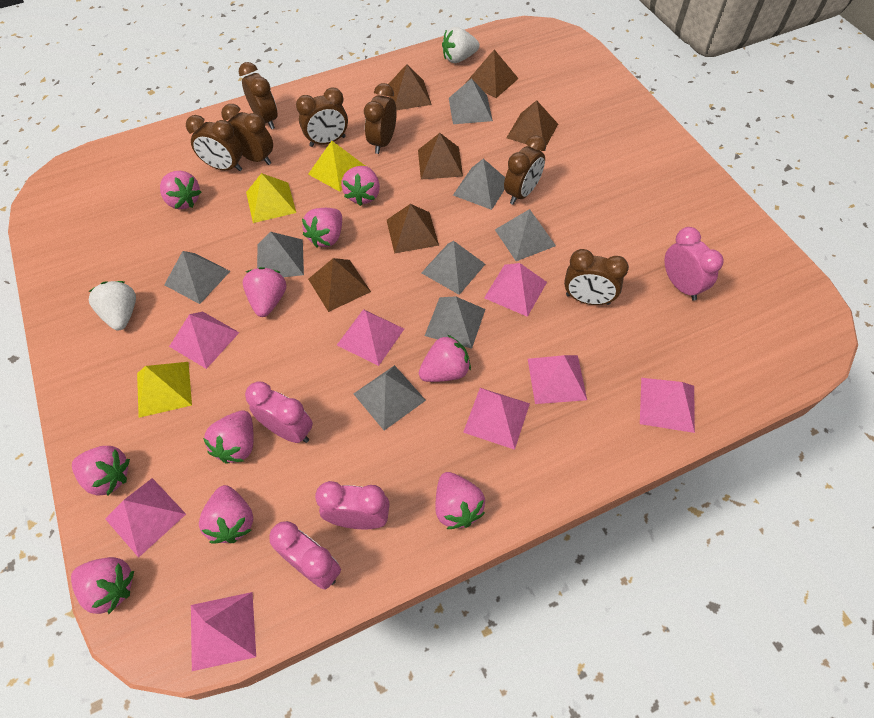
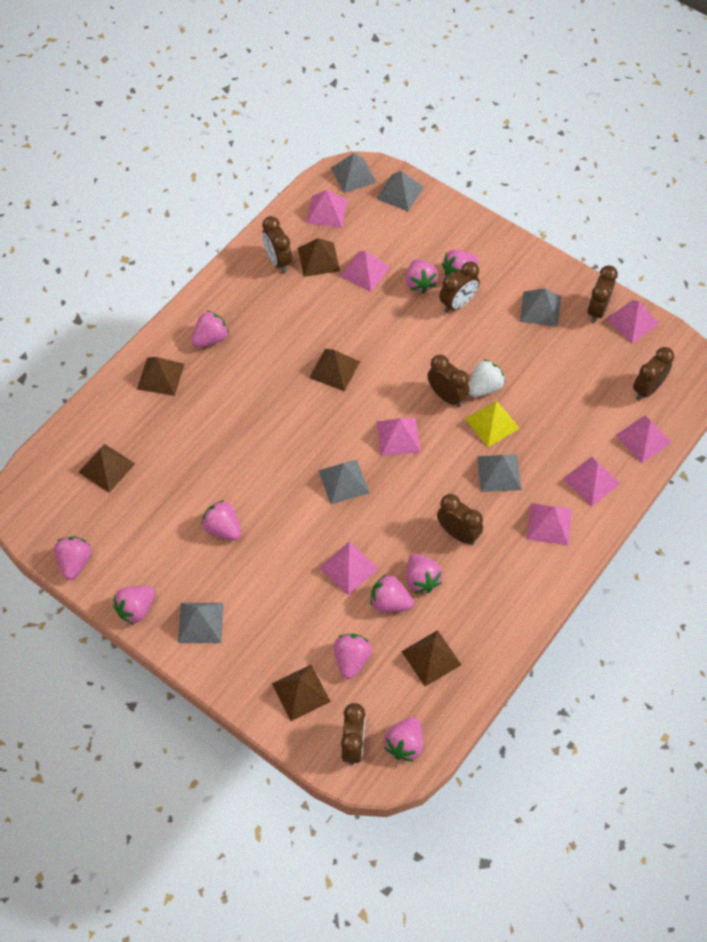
grey pyramid: [164,251,230,304] [257,232,304,277] [353,365,426,431] [421,241,485,295] [425,296,485,349] [449,78,493,124] [453,159,505,210] [495,209,556,261] = 8 -> [178,603,223,643] [318,459,369,504] [331,153,377,193] [376,171,424,211] [477,455,521,492] [520,288,561,327] = 6
pink clock: [245,381,313,443] [269,521,341,590] [315,481,390,529] [664,227,724,301] = 4 -> none = 0
white strawberry: [88,281,136,330] [442,27,480,63] = 2 -> [469,359,505,397] = 1
yellow pyramid: [137,362,192,418] [246,173,296,223] [308,141,365,192] = 3 -> [465,400,520,447] = 1

